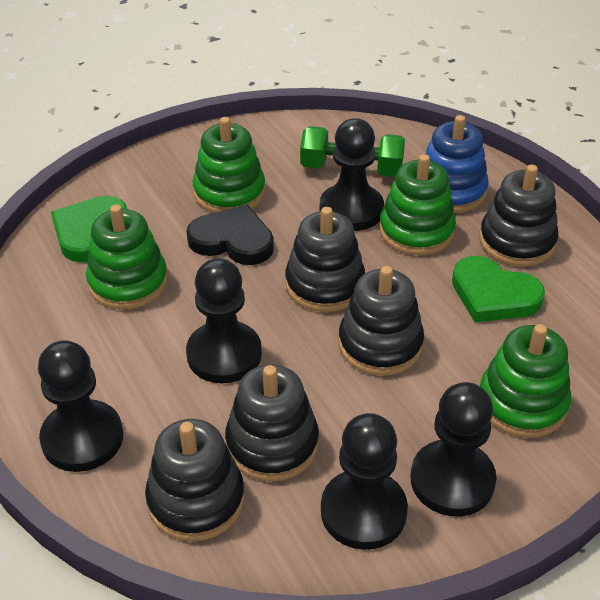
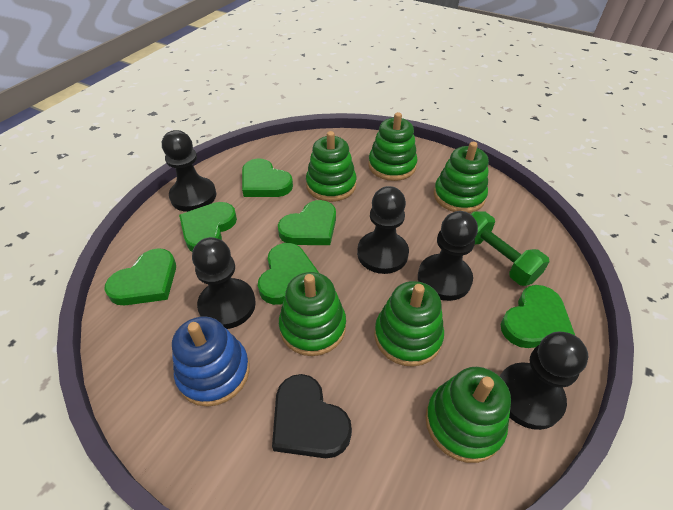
black stacking toy: [145,419,245,542] [225,364,319,482] [285,207,365,312] [338,266,424,376] [479,164,559,267] = 5 -> none = 0
green heart: [51,196,127,262] [452,256,545,322] = 2 -> [105,248,176,305] [179,202,237,251] [242,158,293,197] [258,243,319,305] [278,200,336,245] [501,285,575,348] = 6
green stacking toy: [86,204,168,310] [193,117,265,213] [379,154,456,255] [480,324,571,438] = 4 -> [279,272,346,356] [306,131,356,202] [368,112,418,181] [375,281,444,367] [425,367,511,463] [434,142,489,213] = 6

